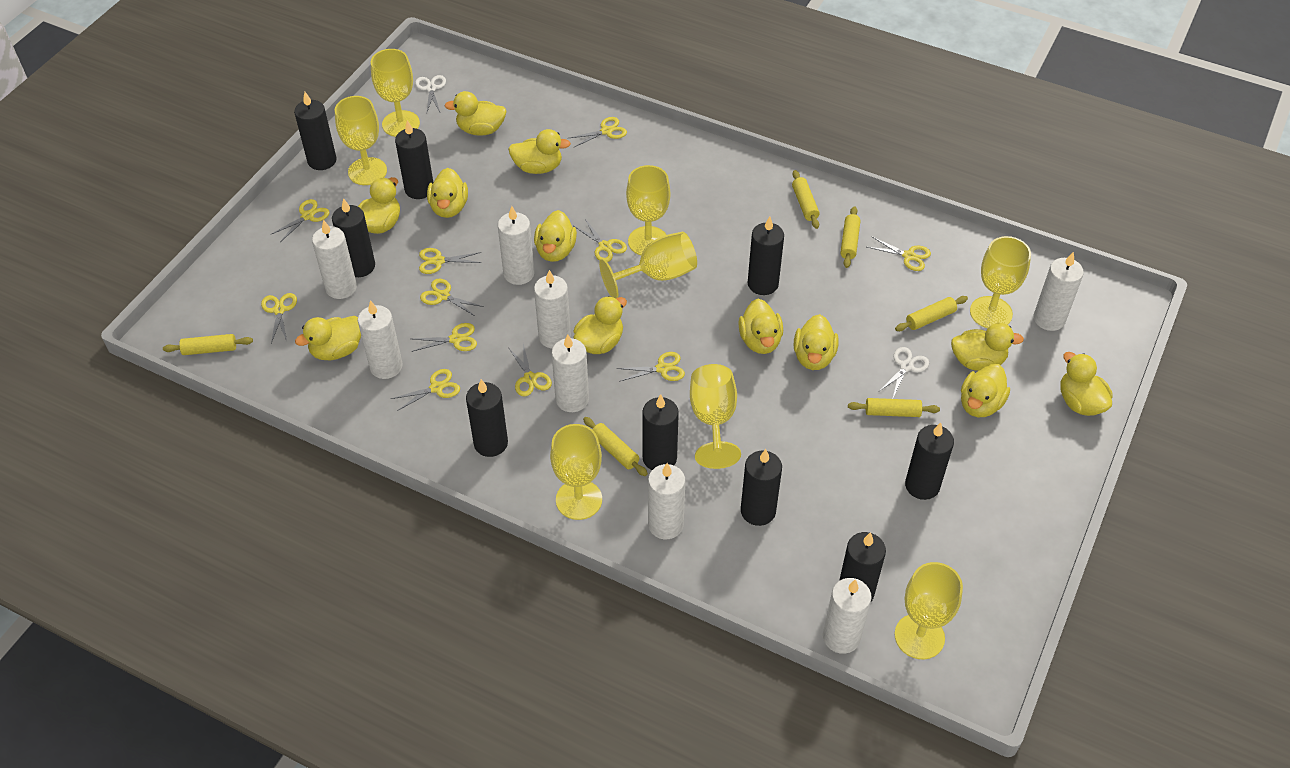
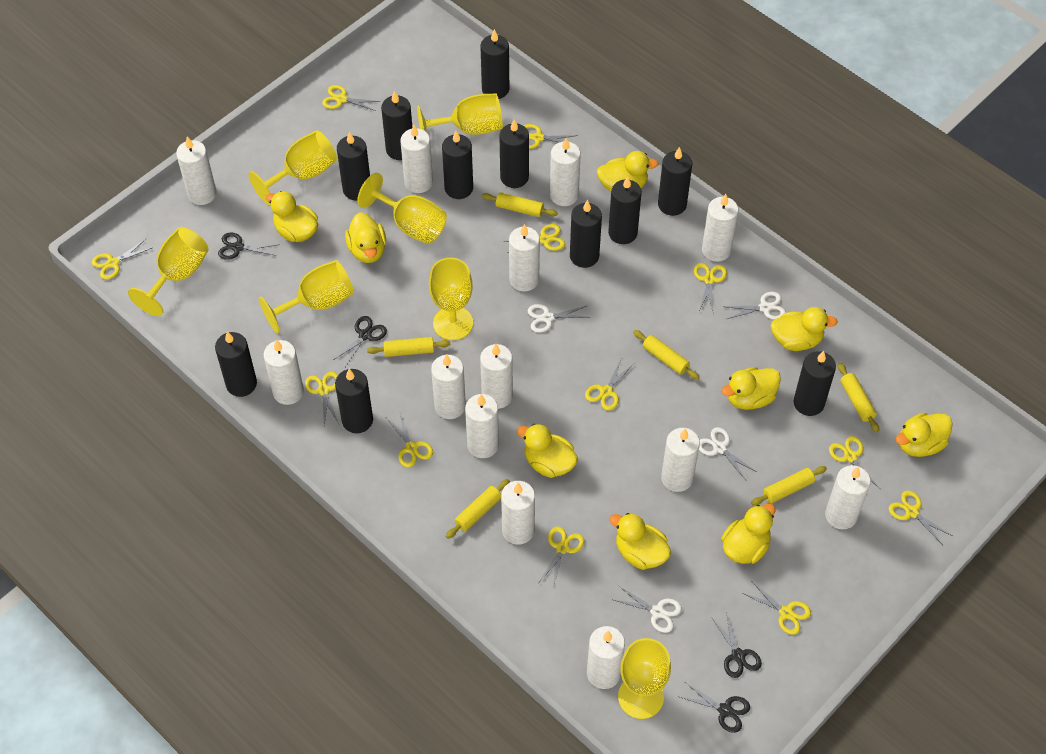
black candle: [294,92,336,170] [332,198,375,277] [395,120,433,199] [466,379,508,457] [642,394,679,470] [741,449,782,526] [748,217,784,295] [839,532,886,601] [905,422,954,500] = 9 -> [215,331,257,397] [335,369,373,433] [337,132,370,200] [381,91,412,160] [442,131,473,199] [480,29,509,99] [499,119,529,188] [570,200,602,268] [608,176,642,244] [658,147,692,216] [793,351,836,416] = 11
black scissors: none = 0 -> [218,233,280,260] [333,316,387,367] [680,682,750,733] [711,612,762,678] = 4
white candle: [312,220,357,299] [358,300,403,379] [498,206,534,285] [534,270,571,349] [552,334,589,412] [648,463,685,539] [823,578,871,654] [1034,252,1084,331] = 8 -> [176,136,217,205] [264,339,304,405] [400,125,433,193] [431,354,466,419] [465,394,499,458] [480,344,513,409] [501,481,535,545] [509,224,540,292] [550,138,581,206] [587,626,625,689] [661,428,700,492] [702,194,738,262] [825,465,871,529] = 13
white scissors: [415,75,446,112] [878,347,929,397] = 2 -> [527,304,589,333] [614,586,682,633] [699,427,757,480] [723,292,786,320] = 4
yellow duck: [295,316,361,360] [358,177,400,234] [427,168,468,218] [444,91,507,136] [508,129,571,174] [534,210,577,262] [573,296,627,354] [738,299,783,354] [794,314,838,370] [951,323,1024,371] [961,364,1010,417] [1061,352,1113,416] = 12 -> [266,191,318,242] [345,212,386,263] [517,424,578,478] [597,151,659,192] [609,513,671,570] [721,367,781,410] [721,503,775,564] [771,307,838,351] [896,413,953,457] = 9
yellow goblet: [335,96,387,185] [371,49,420,137] [550,424,602,520] [599,232,697,298] [626,165,670,255] [690,364,741,469] [894,562,963,659] [970,236,1031,328] = 8 -> [128,227,209,316] [248,130,337,205] [259,260,354,333] [357,173,447,244] [417,93,503,135] [429,258,473,340] [618,638,671,719] = 7
yellow scissors: [261,293,297,343] [270,199,330,242] [391,369,460,411] [412,323,477,352] [419,248,481,274] [420,279,484,316] [508,344,552,396] [570,117,627,147] [574,219,627,262] [616,352,685,382] [867,237,931,271] = 11 -> [92,239,152,280] [305,372,339,425] [322,85,380,111] [387,413,433,467] [504,224,565,253] [524,124,578,149] [539,526,584,588] [585,357,635,411] [694,263,727,314] [743,582,811,635] [829,436,880,489] [888,490,952,545] = 12

